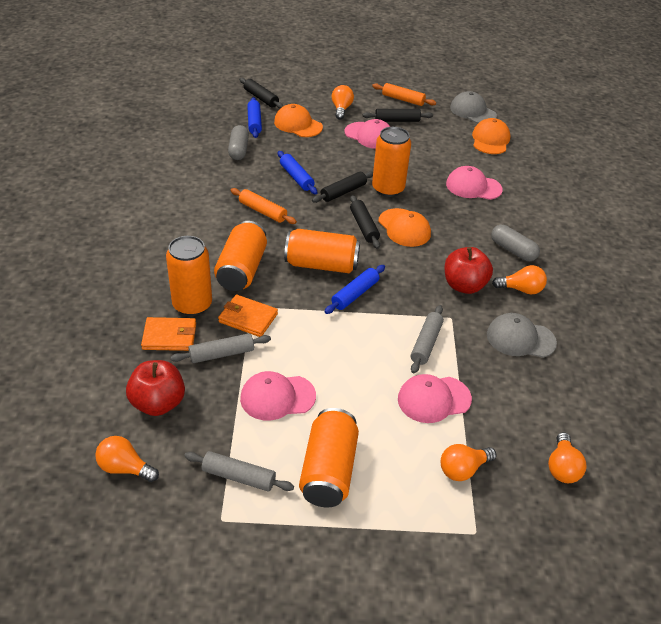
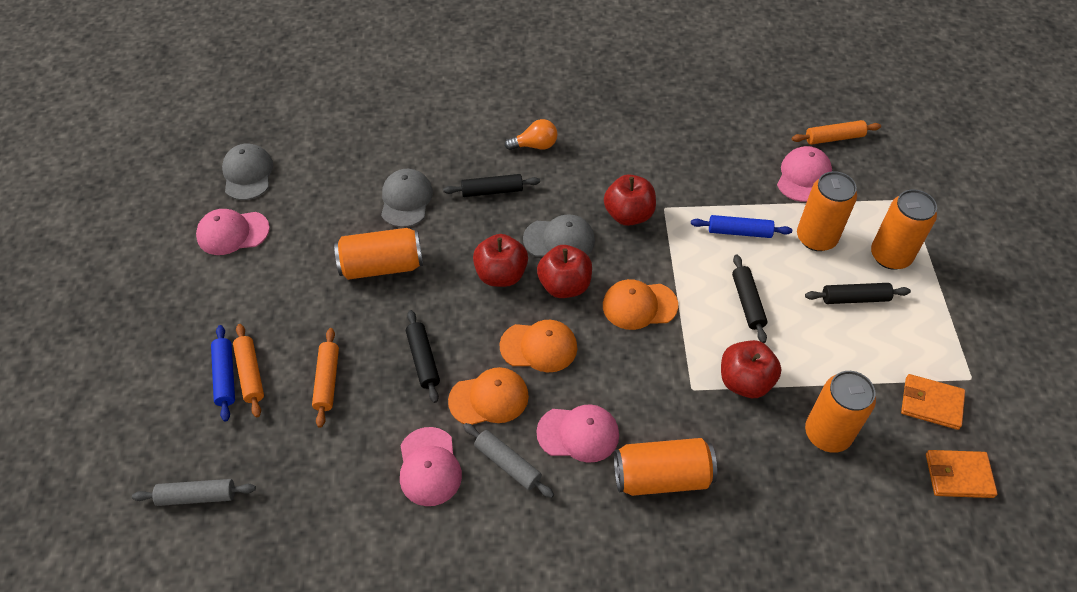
blue rolling pin: [247,97,262,138] [278,151,317,195] [324,265,385,314] = 3 -> [211,325,235,422] [691,215,792,238] = 2
grey cap: [450,91,497,123] [487,313,557,358] = 2 -> [222,143,273,200] [381,169,433,227] [523,214,595,257] = 3
grey capsule: [228,125,249,160] [491,225,540,261] = 2 -> none = 0
grey rolling pin: [170,333,271,363] [184,451,294,491] [411,305,444,373] = 3 -> [132,479,256,506] [463,423,554,498] = 2
orange light bulb: [95,436,159,482] [331,85,354,120] [441,444,496,481] [492,265,547,295] [548,432,587,483] = 5 -> [505,119,557,150] = 1
orange rolling pin: [230,188,297,224] [372,83,436,106] = 2 -> [233,324,264,417] [312,328,339,428] [792,120,881,145] = 3
red apple: [126,360,185,416] [444,247,493,294] = 2 -> [473,234,528,287] [537,245,592,298] [604,174,656,226] [721,340,781,398] = 4

